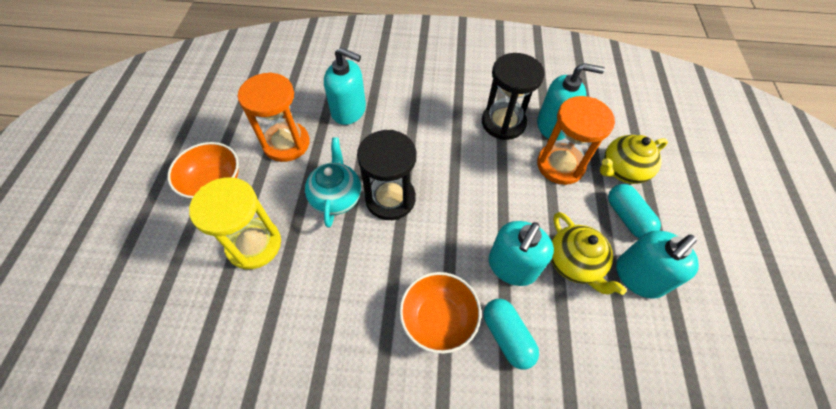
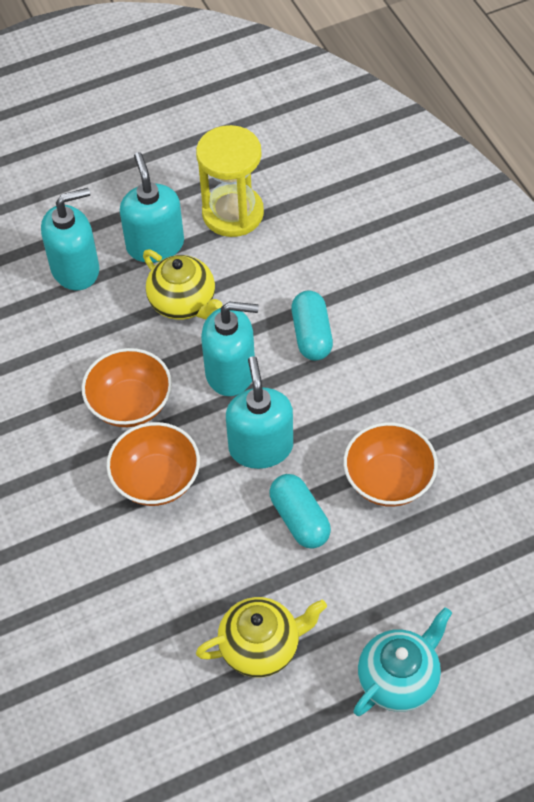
black hourglass: [357,130,416,220] [482,53,545,140] = 2 -> none = 0
orange bowl: [167,142,239,199] [399,272,481,354] = 2 -> [82,348,172,427] [106,422,200,506] [343,422,438,507] = 3
orange hourglass: [238,72,310,162] [537,96,615,185] = 2 -> none = 0

